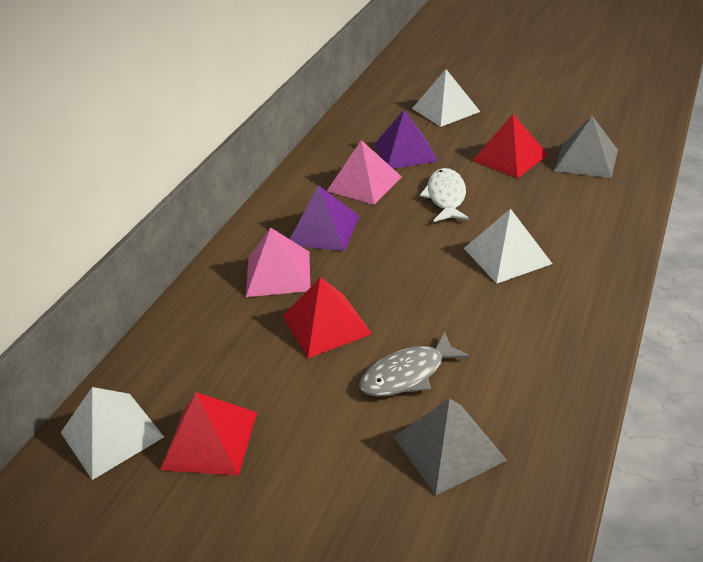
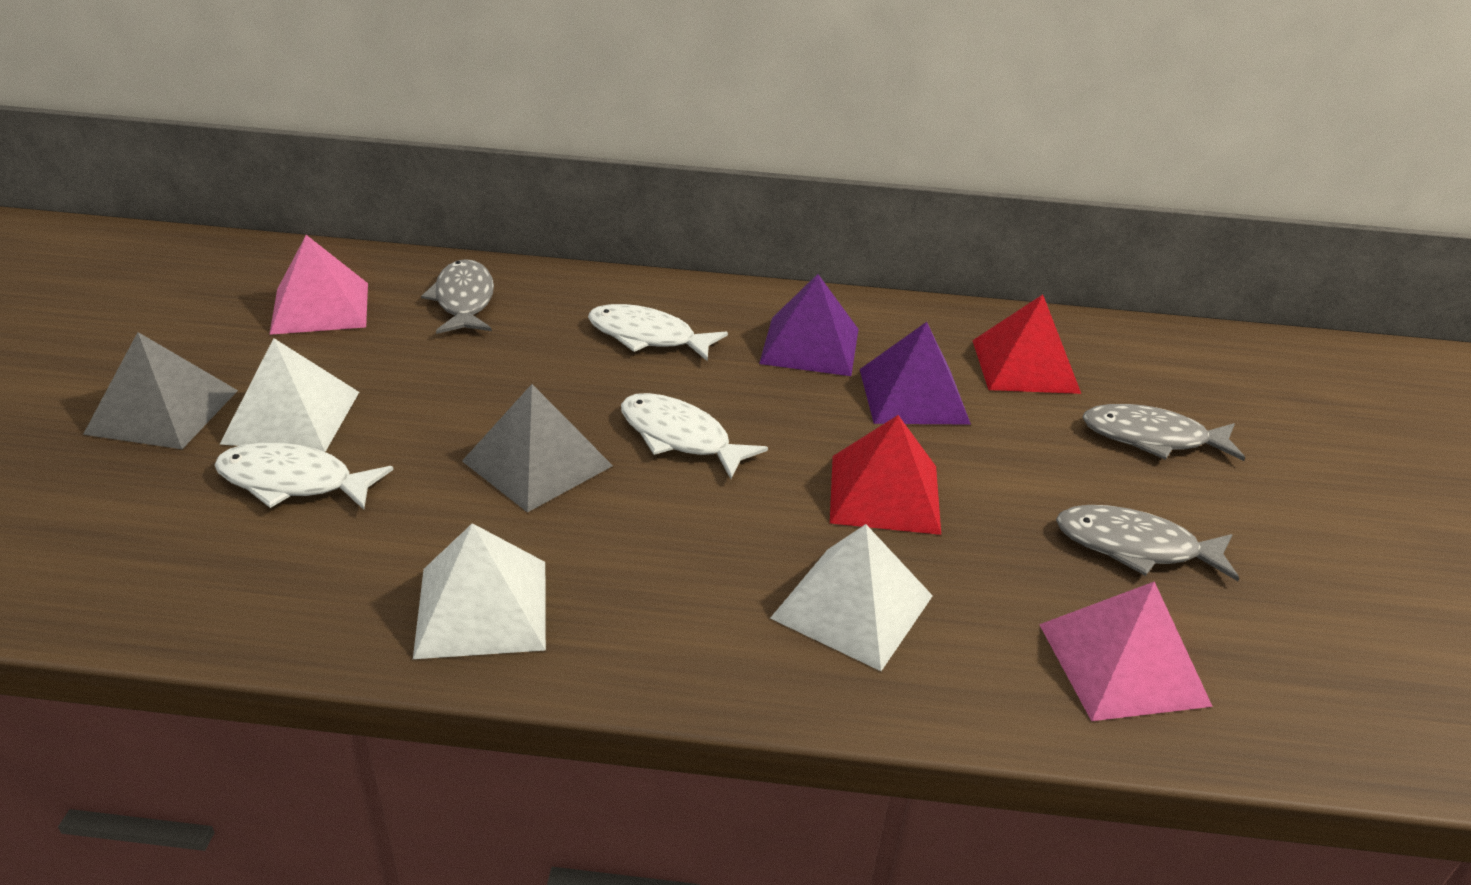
grey fish: [359,332,470,397] = 1 -> [421,259,494,334] [1056,505,1239,581] [1082,404,1245,461] = 3
red pyramid: [160,392,257,476] [282,277,372,358] [472,114,548,178] = 3 -> [830,415,941,535] [972,294,1081,394] = 2
white fish: [420,168,469,222] = 1 -> [215,443,393,510] [588,304,728,361] [621,393,768,479] = 3

